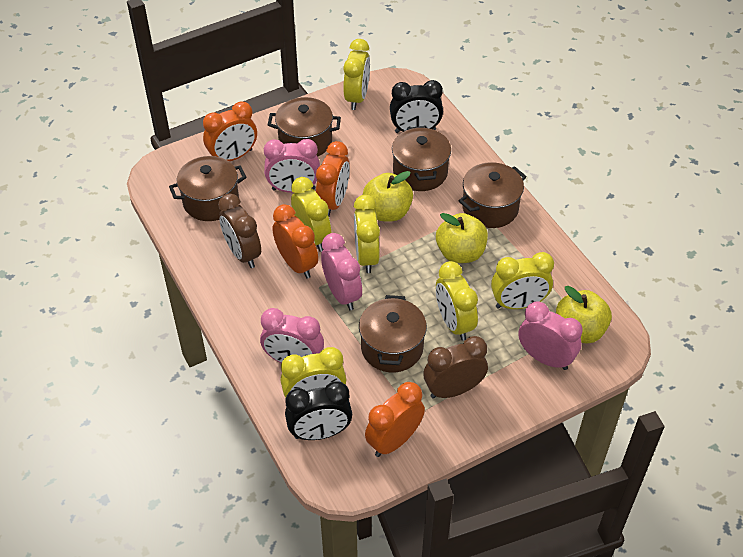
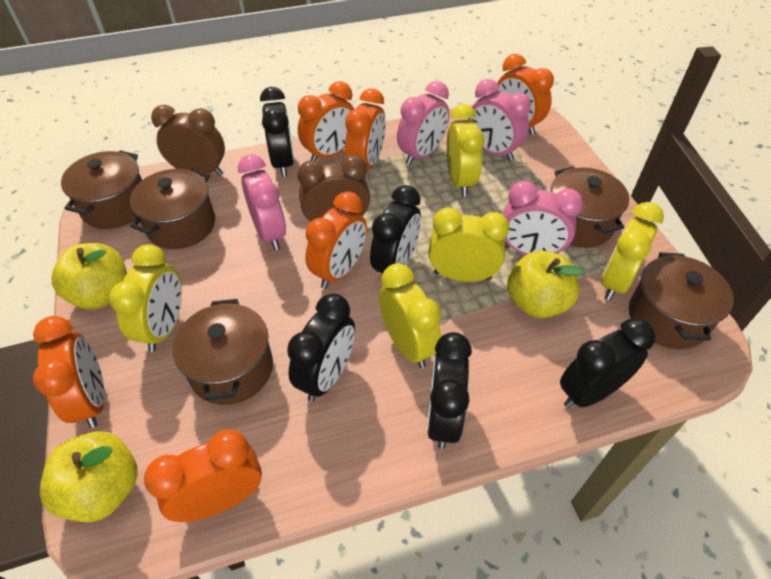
black clock: [285,381,352,440] [390,80,443,133] = 2 -> [260,87,294,177] [287,293,355,402] [370,185,421,273] [427,332,472,449] [560,318,656,408] = 5
orange clock: [203,102,257,161] [272,204,318,278] [316,141,350,216] [365,382,425,457] = 4 -> [33,316,105,428] [144,430,262,522] [298,81,354,161] [305,191,367,289] [345,88,386,170] [497,54,554,135] = 6
yellow clock: [281,347,346,398] [291,177,331,252] [343,39,370,110] [354,195,380,273] [436,261,478,341] [491,252,554,309] = 6 -> [109,244,182,352] [379,263,441,368] [428,207,510,282] [447,104,484,196] [601,202,664,301] = 5

